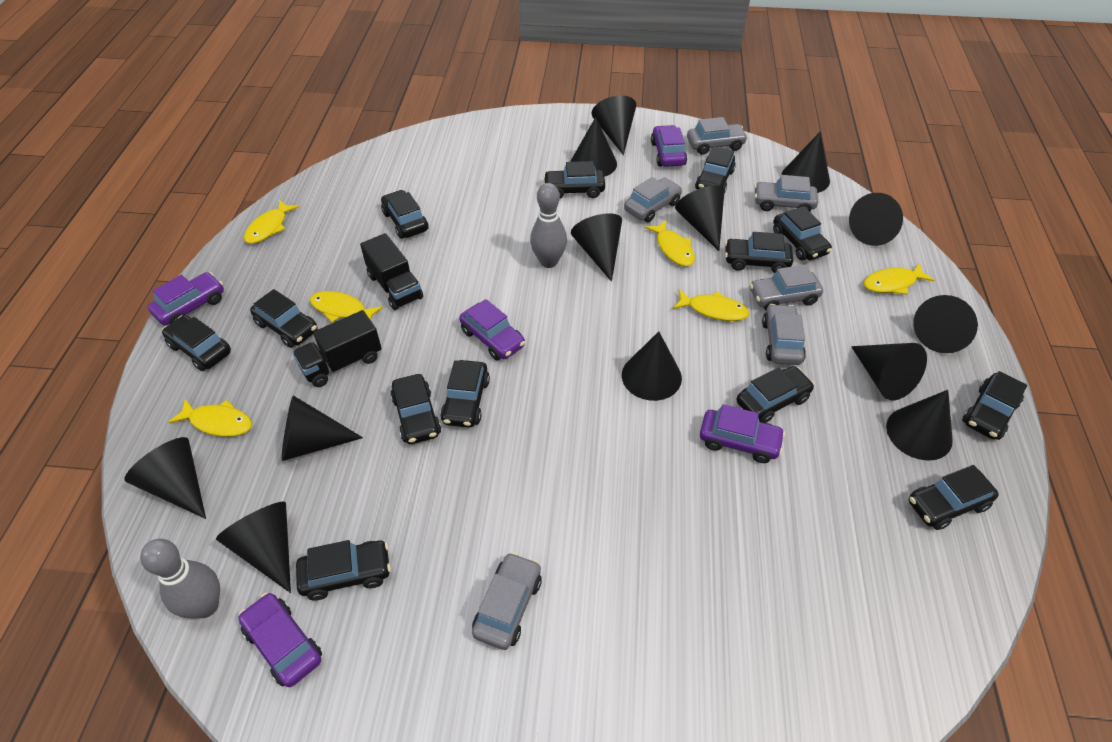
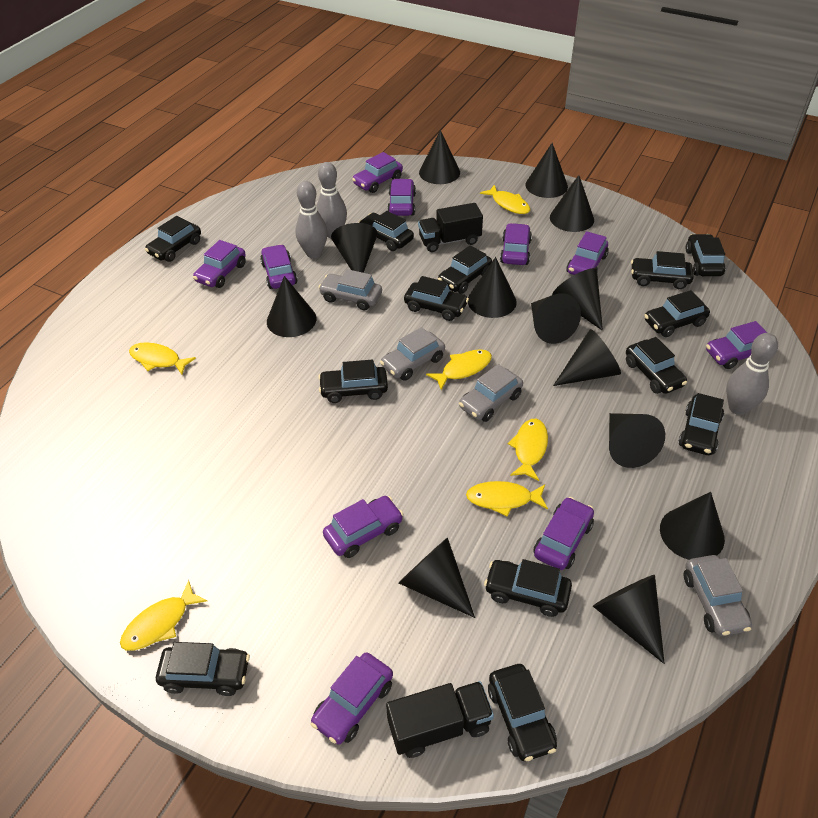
grey bowling pin: [140,539,220,619] [530,183,567,268] = 2 -> [295,181,328,258] [317,162,347,238] [726,333,778,415] = 3
grey car: [472,552,542,650] [624,177,682,223] [687,117,748,155] [750,264,823,310] [754,175,818,212] [762,304,806,365] = 6 -> [318,269,382,310] [380,327,445,381] [459,364,523,422] [684,555,752,636] = 4
purple car: [148,272,224,326] [238,593,322,687] [459,299,525,361] [651,125,687,167] [700,404,785,463] = 5 -> [193,240,246,288] [260,244,298,289] [311,652,393,745] [323,496,403,558] [352,152,403,193] [387,179,416,216] [500,223,532,265] [534,497,594,570] [566,231,609,275] [706,321,767,369] = 10

